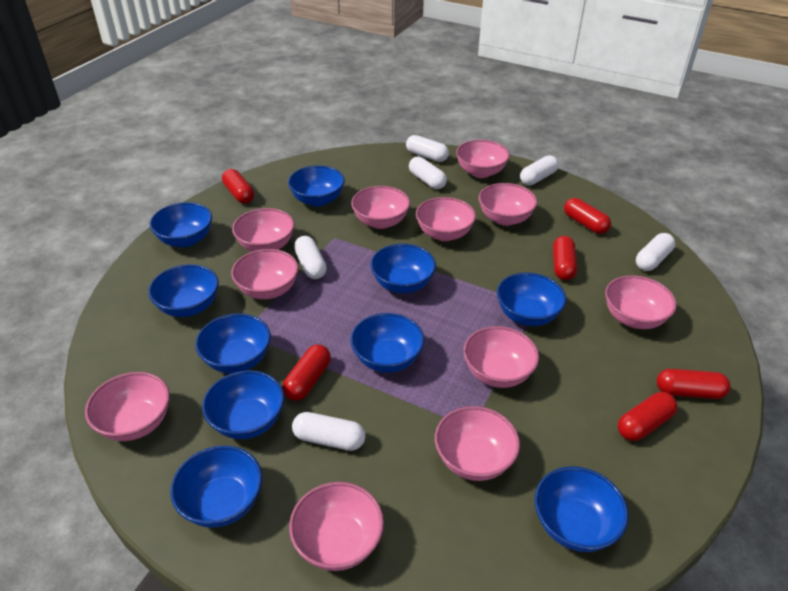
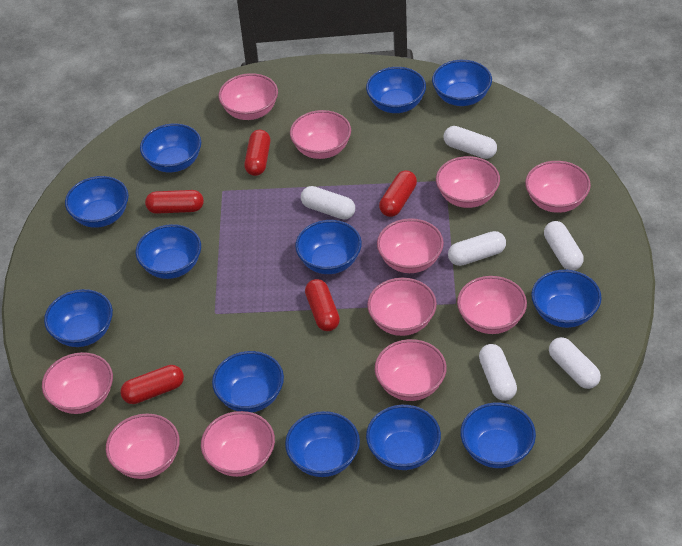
blue bowl: [148,264,219,317] [150,202,212,247] [170,445,262,528] [195,313,271,373] [202,370,284,439] [288,165,345,207] [350,313,424,373] [370,244,436,293] [497,273,566,326] [534,466,629,552] = 10 -> [44,289,113,347] [65,176,129,228] [136,224,201,279] [140,123,201,173] [212,351,284,413] [285,411,360,477] [295,220,362,274] [366,67,426,113] [366,405,441,470] [432,60,492,106] [460,403,536,468] [531,270,602,328] = 12
red capsule: [222,169,254,204] [282,345,331,401] [553,236,577,280] [564,198,611,234] [618,392,678,441] [657,369,731,399] = 6 -> [120,365,184,404] [145,190,204,214] [244,130,271,176] [305,279,340,331] [379,170,417,217] = 5

